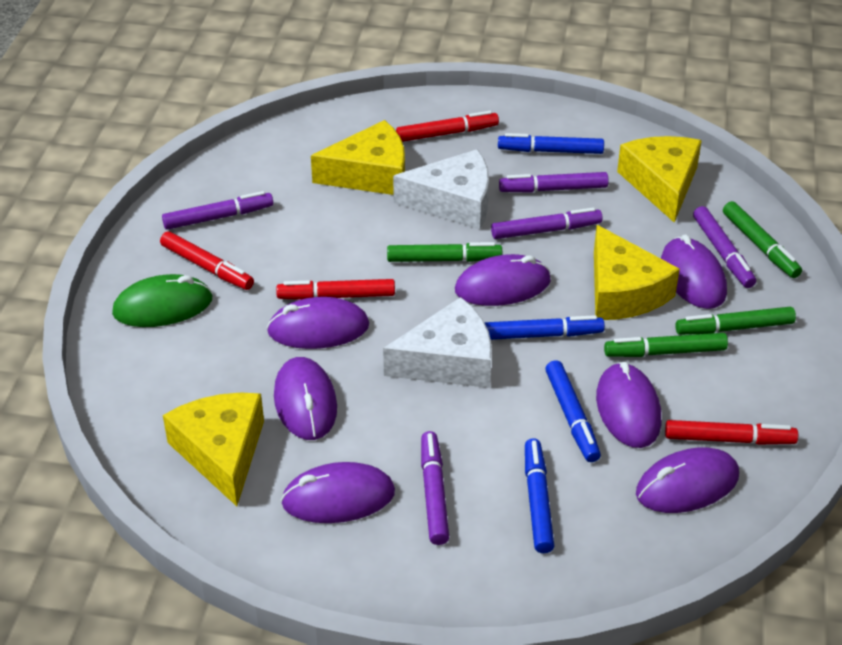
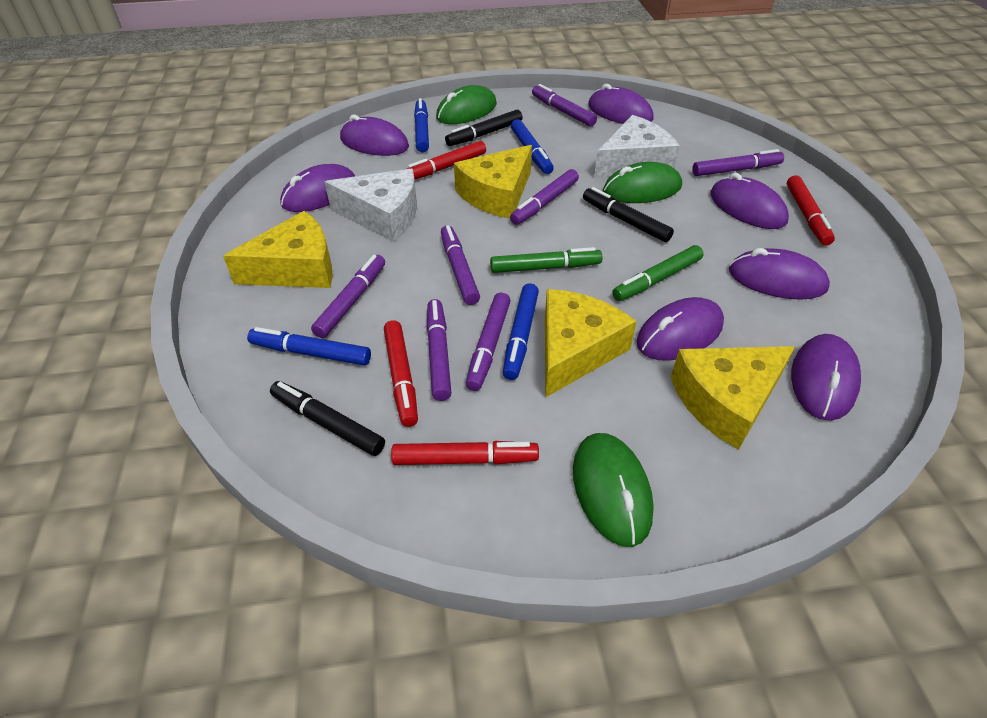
black marker: none = 0 -> [270,381,385,456] [445,110,523,146] [583,187,674,242] = 3
green marker: [387,242,502,262] [604,333,728,357] [675,307,796,335] [723,201,802,278] = 4 -> [490,247,603,273] [612,245,704,301] = 2
green mouse: [112,274,212,327] = 1 -> [436,85,497,124] [573,433,654,547] [603,162,682,203] = 3
purple marker: [162,191,273,230] [421,431,449,545] [491,207,603,239] [499,172,609,193] [693,206,756,288] = 5 -> [311,255,385,338] [426,299,451,401] [441,225,480,305] [466,293,511,391] [510,169,579,225] [532,84,597,127] [692,149,784,176] = 7

